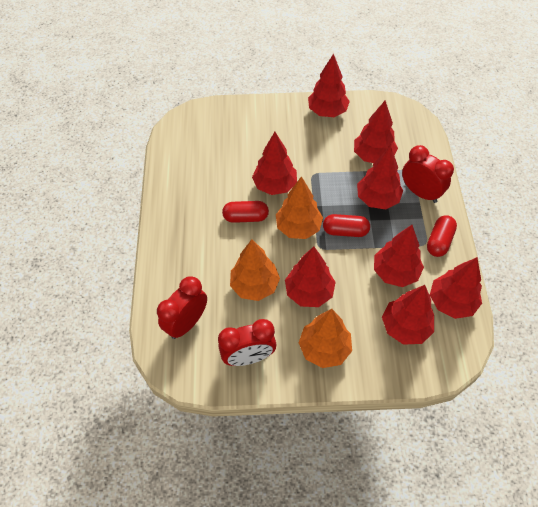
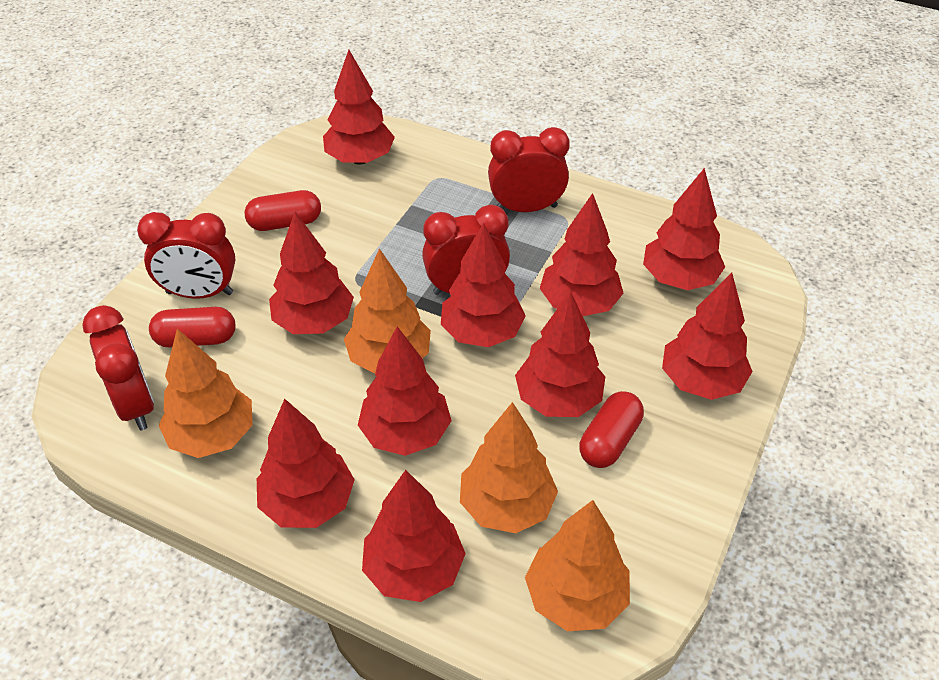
orange tree: [230,239,280,301] [276,176,323,239] [299,309,352,368] = 3 -> [159,329,253,458] [344,248,431,373] [460,402,558,533] [525,500,630,631] = 4
red clock: [157,276,207,339] [218,319,277,366] [402,145,454,203] = 3 -> [82,305,154,431] [137,212,235,299] [422,205,510,295] [488,127,570,212] = 4
red tree: [252,132,297,195] [285,247,336,307] [308,53,350,117] [354,101,398,163] [357,146,403,209] [374,225,424,287] [382,285,434,345] [430,257,482,319] = 8 -> [257,399,355,528] [269,212,354,334] [323,50,395,165] [358,326,451,456] [362,470,466,602] [441,222,526,347] [515,291,605,417] [540,193,623,316] [643,168,725,290] [662,273,753,400] = 10

